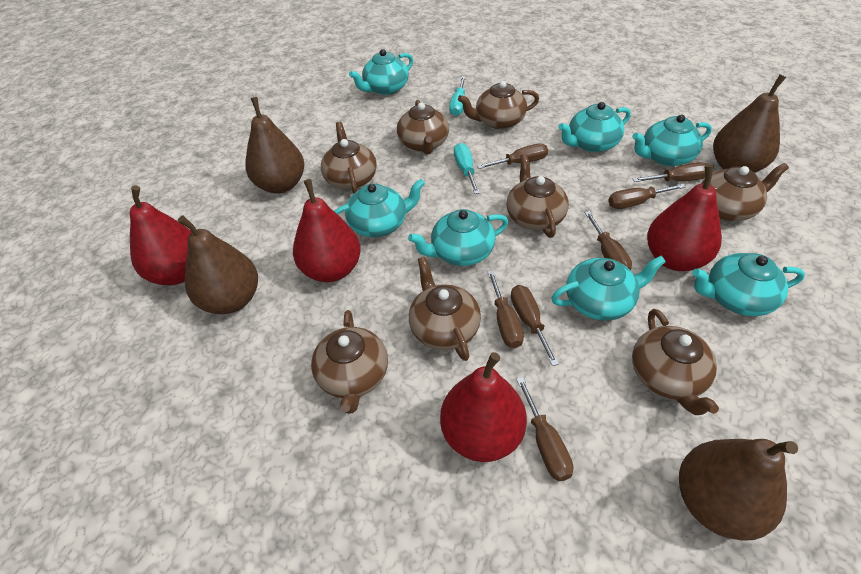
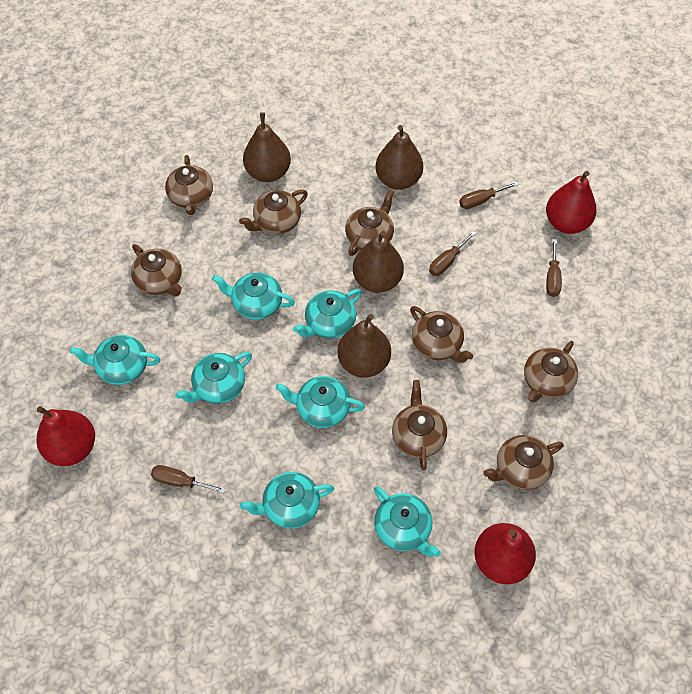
brown screwdriver: [477,143,548,169] [487,270,524,348] [511,285,559,366] [516,377,573,481] [585,211,632,270] [608,184,686,209] [633,162,708,182] = 7 -> [151,465,226,493] [429,231,476,276] [459,181,519,209] [546,239,562,297] = 4
red pear: [130,185,192,285] [293,179,361,282] [440,352,527,462] [647,164,722,271] = 4 -> [37,406,95,466] [474,523,536,584] [546,171,597,234] = 3
turquoise screwdriver: [449,76,466,116] [454,143,480,194] = 2 -> none = 0

